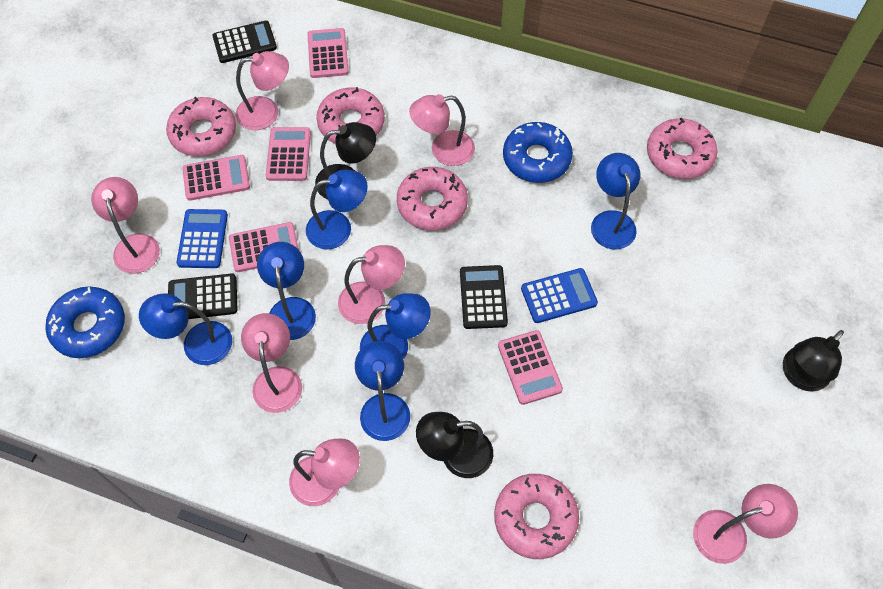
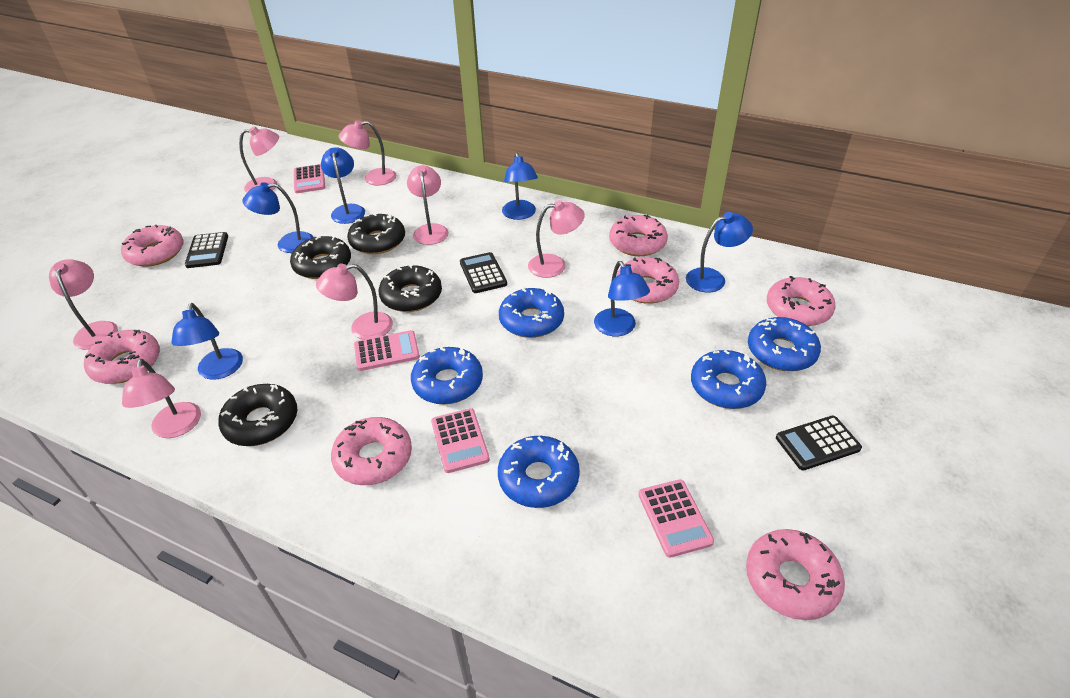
black donut: none = 0 -> [218,384,297,446] [290,235,351,279] [347,213,405,254] [379,264,442,312] = 4
black lamp: [315,122,376,199] [416,412,493,478] [783,330,844,391] = 3 -> none = 0
blue calculator: [177,209,228,268] [521,268,598,323] = 2 -> none = 0
blue donut: [45,286,125,358] [503,122,573,183] = 2 -> [411,347,483,405] [498,436,580,508] [499,287,564,338] [691,350,766,409] [748,317,821,371] = 5
pink calculator: [182,155,250,201] [229,222,299,272] [266,127,311,181] [307,28,349,78] [498,330,563,405] = 5 -> [294,164,325,193] [354,330,420,371] [431,408,490,473] [639,479,714,558] = 4
pink donut: [166,97,236,156] [316,87,385,144] [397,167,468,230] [494,474,579,559] [647,118,717,179] = 5 -> [84,329,160,384] [121,225,183,267] [331,417,412,485] [609,215,668,256] [617,257,679,304] [746,529,845,620] [767,276,836,326] = 7

